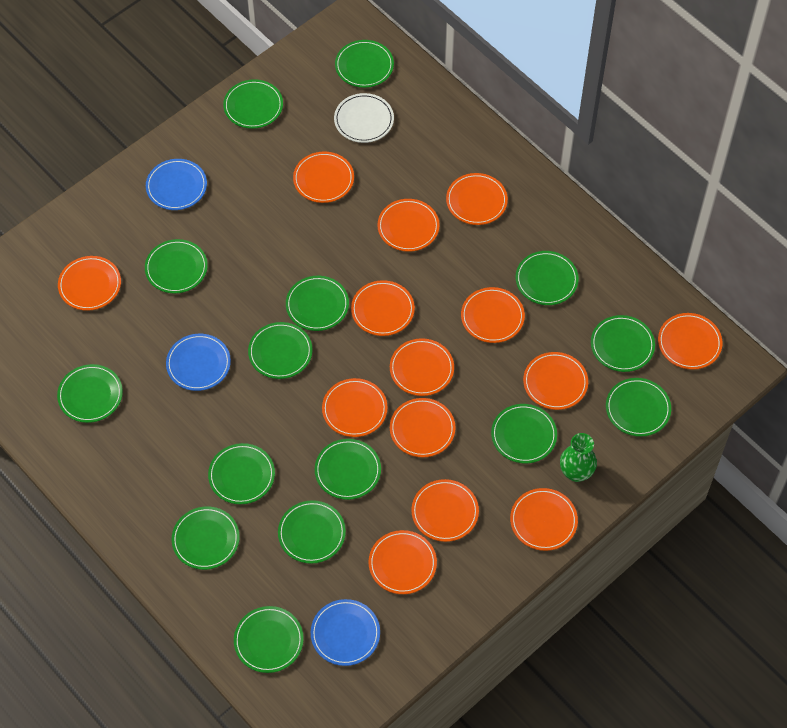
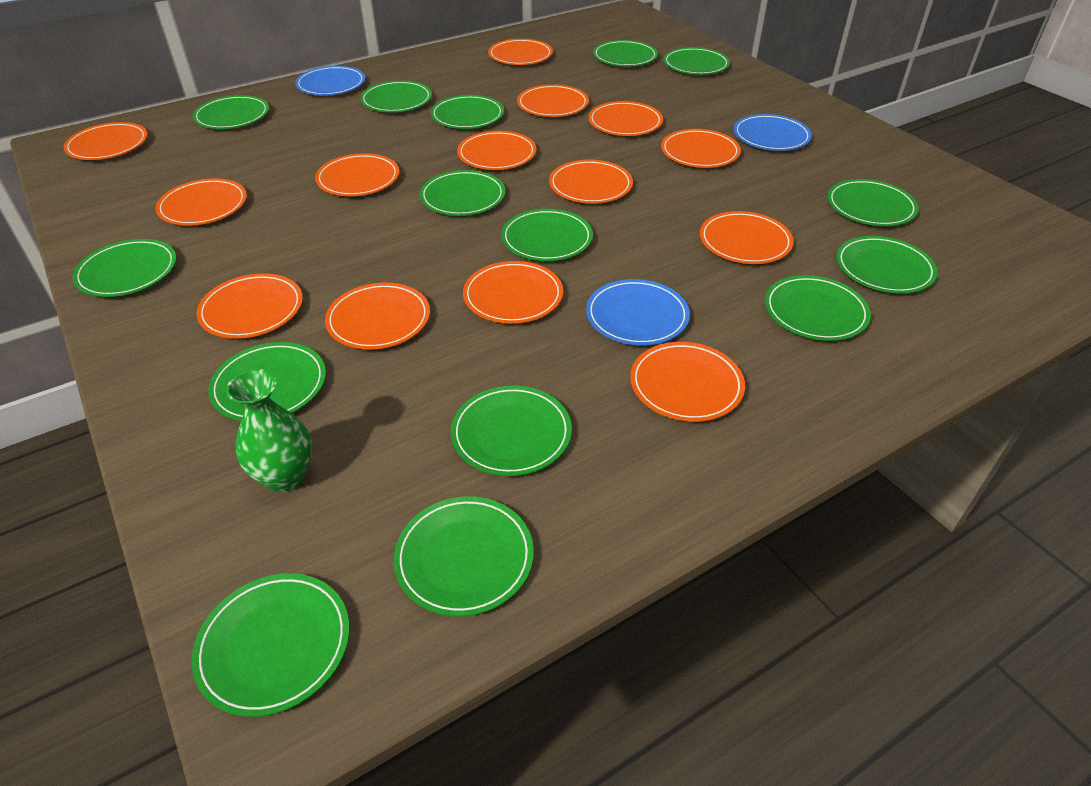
white plate: [334,93,394,143] = 1 -> none = 0

